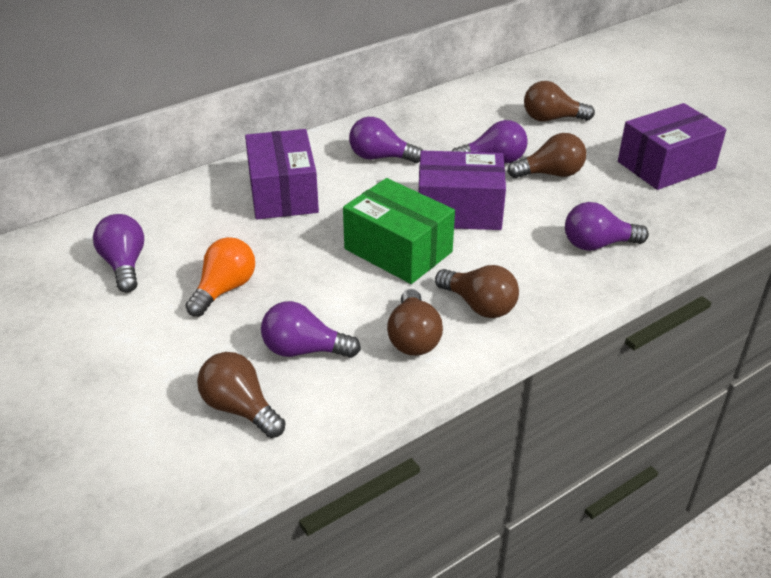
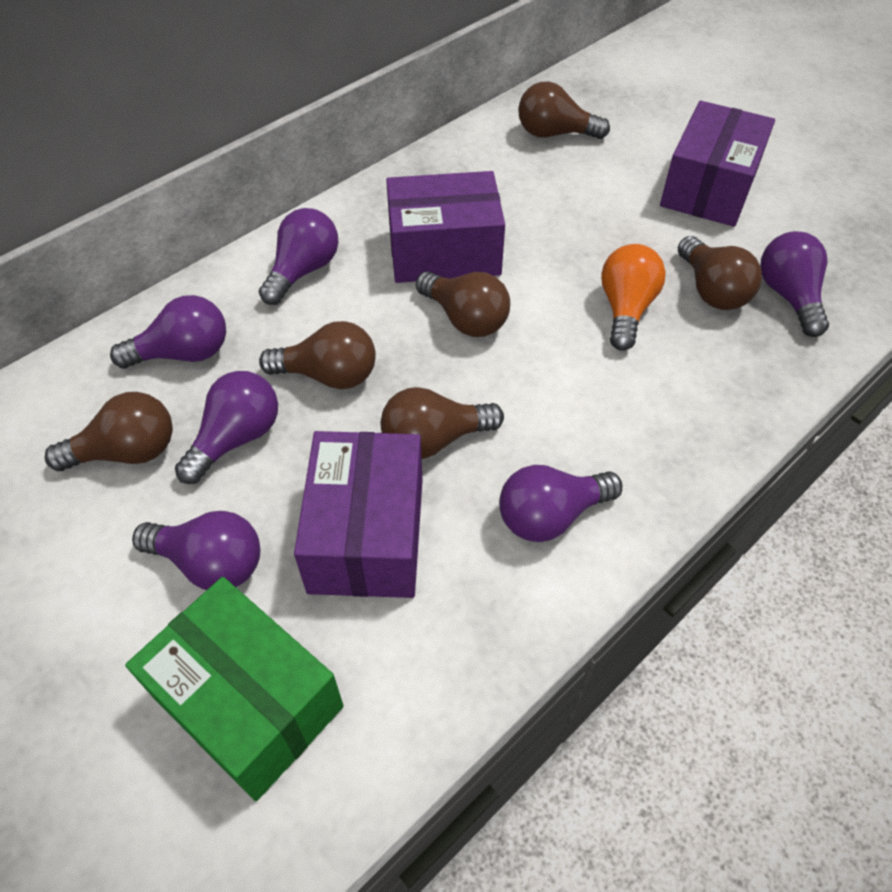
brown light bulb: [197,352,285,438] [387,289,443,356] [435,265,519,318] [507,133,586,178] [524,81,595,121] = 5 -> [45,392,173,471] [259,321,376,389] [381,387,504,459] [416,271,510,337] [518,82,610,139] [678,236,762,310] = 6
purple light bulb: [93,214,144,293] [261,301,361,358] [349,117,423,163] [452,120,528,163] [565,202,649,251] = 5 -> [110,295,226,368] [132,511,260,590] [175,371,278,484] [259,208,338,305] [499,465,622,542] [760,231,829,337] = 6

